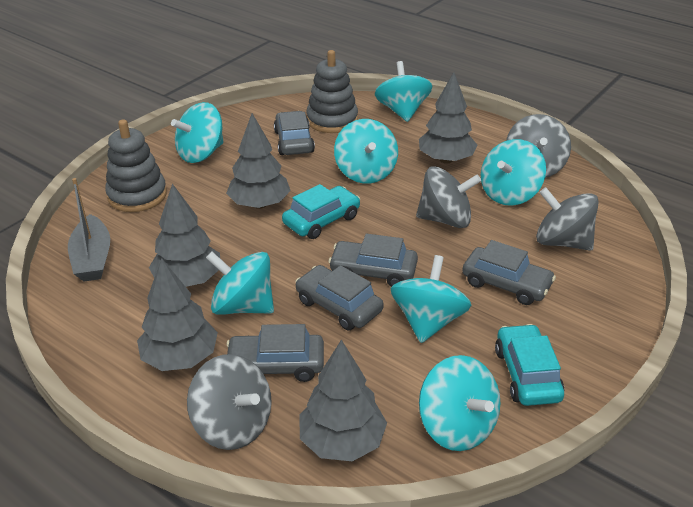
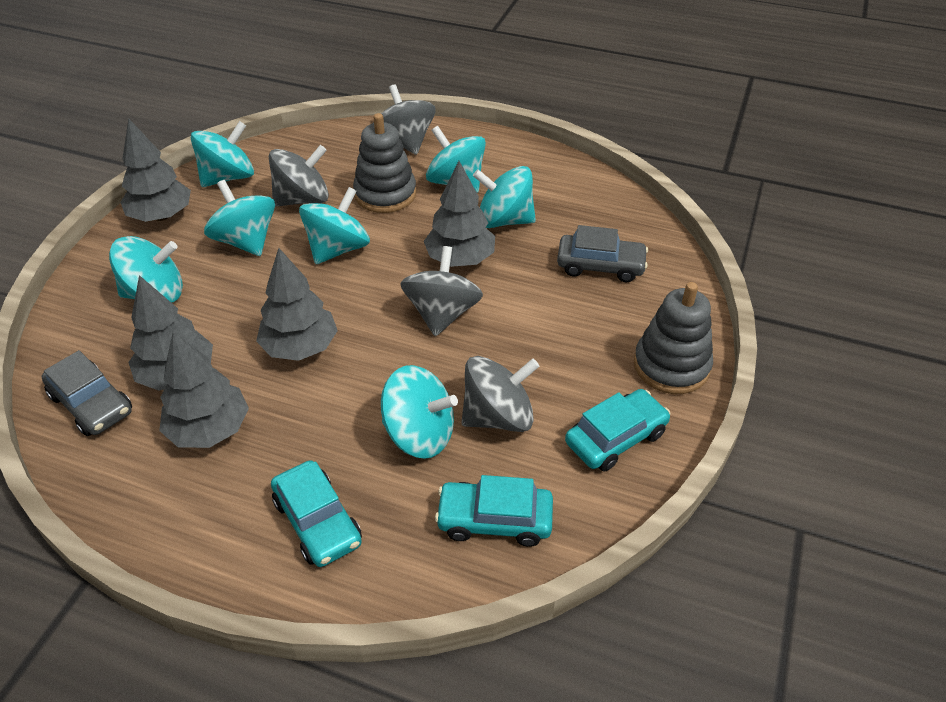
grey boat: [68,178,110,281] = 1 -> none = 0
grey car: [227,324,324,382] [274,111,315,155] [295,265,384,330] [328,234,418,287] [462,240,556,305] = 5 -> [42,350,132,436] [557,225,648,282] = 2
turquoise car: [282,184,360,239] [495,324,565,406] = 2 -> [271,460,362,567] [435,475,553,547] [565,389,670,471] = 3

